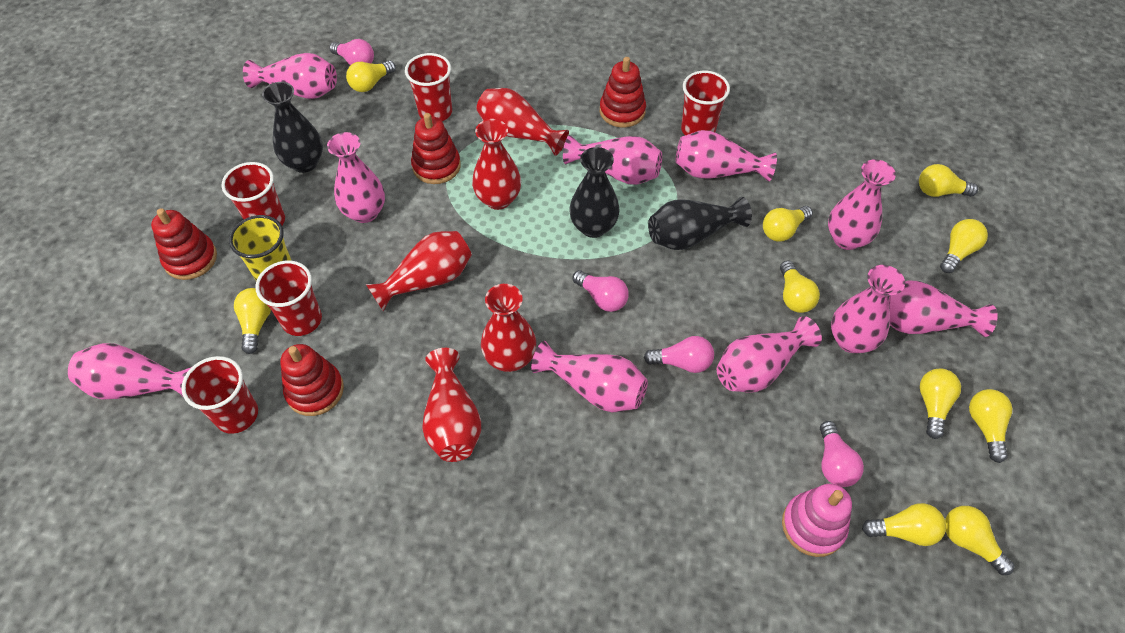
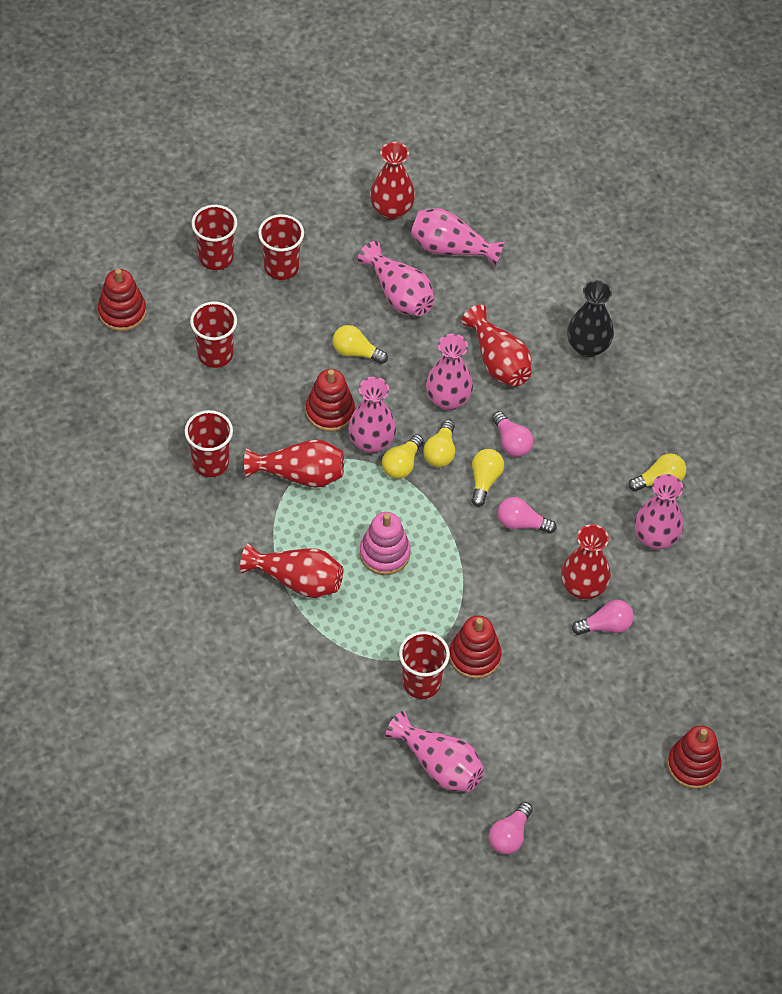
black vase: [262,82,323,173] [569,147,620,238] [648,197,752,250] = 3 -> [567,280,614,357] = 1
pink vase: [68,343,191,399] [243,53,337,99] [327,132,385,223] [531,341,648,412] [563,135,662,185] [676,130,777,182] [717,316,822,393] [828,159,896,250] [831,265,905,353] [889,280,998,337] = 10 -> [348,377,396,453] [358,241,435,316] [386,711,484,792] [411,208,505,267] [426,333,473,410] [635,474,683,550] = 6
yellow cup: [229,215,292,281] = 1 -> none = 0
yellow light bulb: [234,288,271,354] [346,60,396,92] [763,206,813,241] [780,260,820,313] [862,503,946,546] [919,164,978,197] [920,368,961,439] [940,219,988,273] [945,506,1015,575] [969,389,1012,463] = 10 -> [333,325,388,364] [382,434,424,479] [423,419,455,467] [472,449,504,507] [628,453,686,492] = 5

